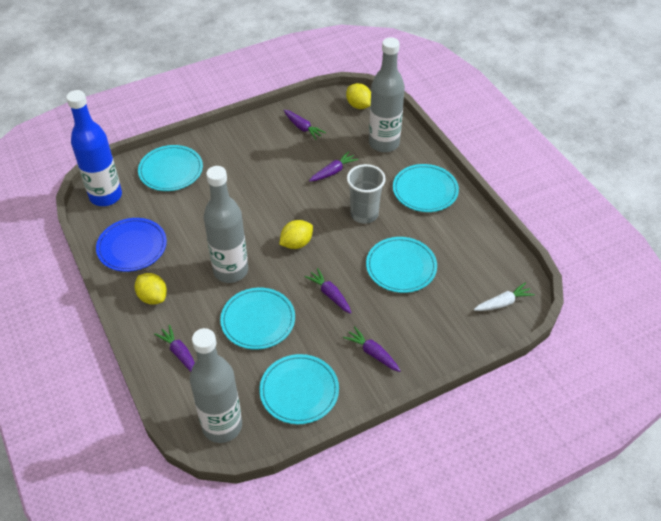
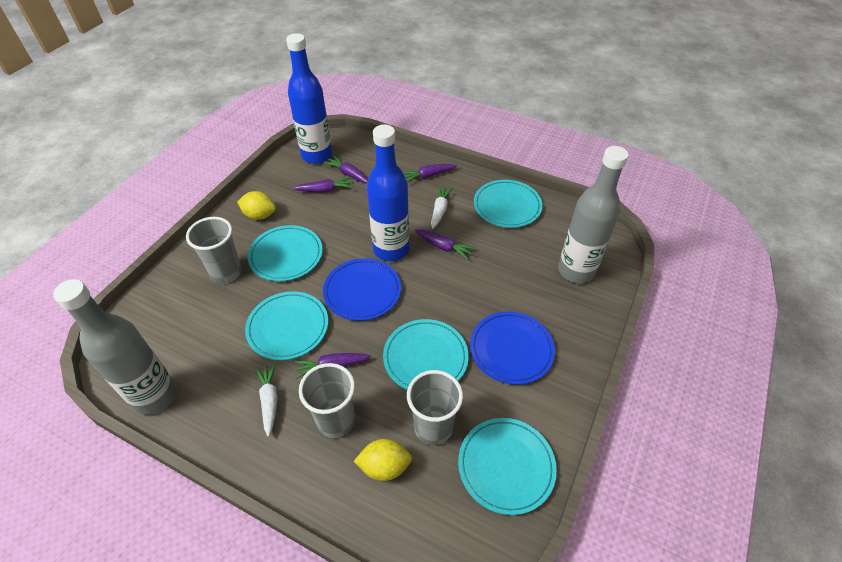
blue bottle: [66,90,122,206] = 1 -> [286,33,332,164] [367,125,409,261] = 2
blue plate: [96,218,167,272] = 1 -> [323,258,401,321] [470,311,555,385] = 2
grey bottle: [190,328,242,443] [204,166,248,283] [369,37,405,152] = 3 -> [53,279,177,415] [558,146,629,283] = 2
grey cup: [347,164,386,224] = 1 -> [186,217,242,284] [299,363,355,438] [407,370,463,445] = 3
white carrot: [474,282,535,311] = 1 -> [255,363,277,437] [431,186,453,229] = 2
yellow lemon: [135,273,167,304] [279,220,313,249] [346,83,371,109] = 3 -> [237,191,276,220] [354,439,412,481] = 2

